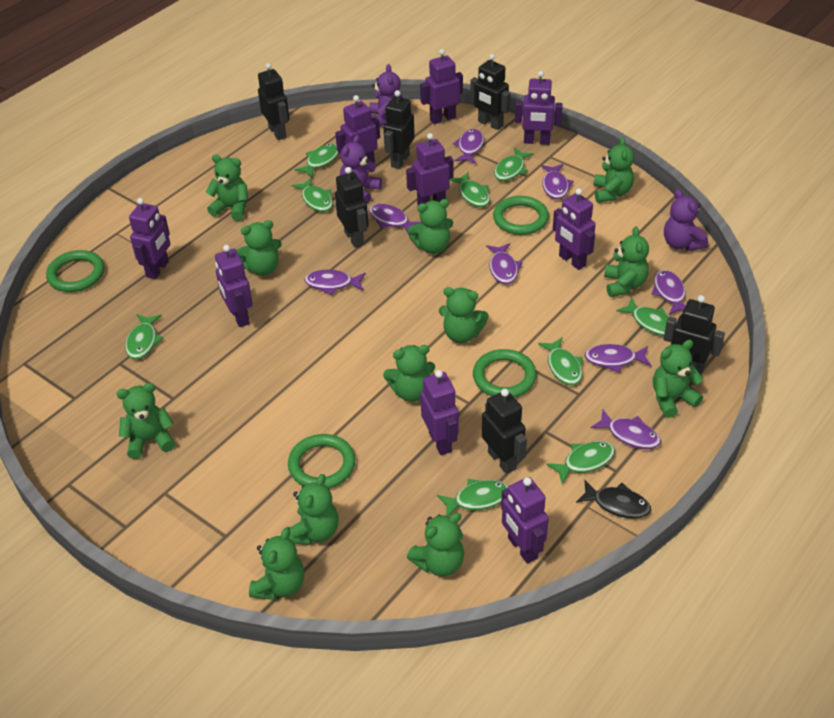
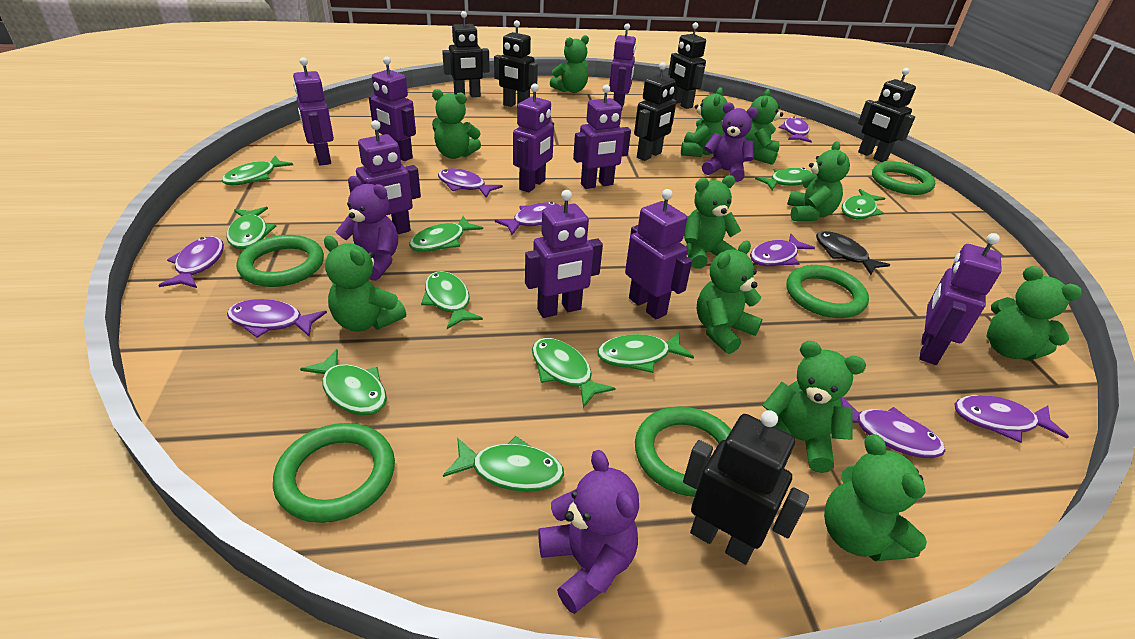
green fish: [125,314,163,359] [292,178,333,212] [295,144,339,178] [437,479,509,516] [450,172,490,207] [494,147,534,181] [538,337,583,385] [546,441,615,485] [616,298,669,336] = 9 -> [222,156,293,185] [227,207,276,249] [300,349,387,415] [409,216,483,252] [421,271,483,329] [443,436,564,492] [532,338,615,408] [597,332,694,373] [755,168,812,190] [842,189,885,219] = 10
green ring: [46,250,105,292] [288,434,355,489] [473,349,537,398] [493,196,549,235] = 4 -> [237,235,324,287] [273,423,395,523] [635,406,732,497] [787,265,869,318] [872,161,935,195] = 5
green teddy bear: [117,383,175,459] [206,154,248,221] [236,220,282,276] [249,528,304,600] [287,474,338,545] [383,345,435,402] [407,513,464,577] [408,199,453,254] [439,287,489,343] [593,137,634,203] [604,226,649,297] [653,340,703,418] = 12 -> [324,236,406,332] [432,89,481,159] [550,35,589,93] [681,87,728,157] [684,175,741,269] [697,241,763,354] [745,89,783,165] [762,341,866,473] [787,141,850,221] [824,434,927,561] [987,266,1082,361] = 11

